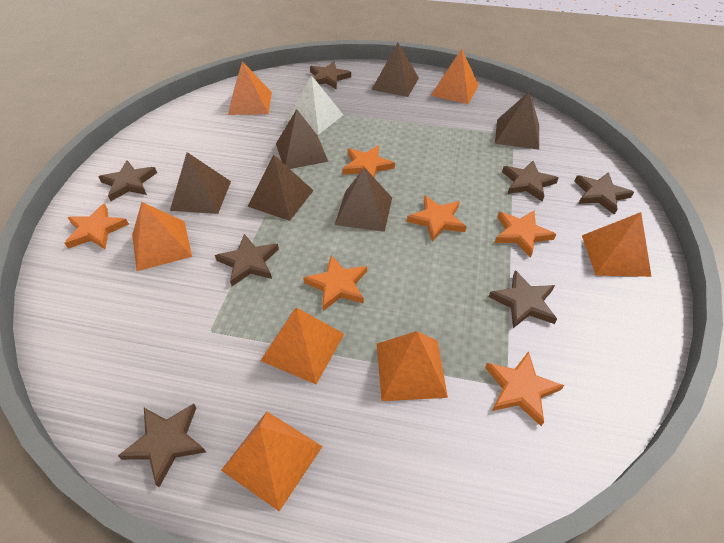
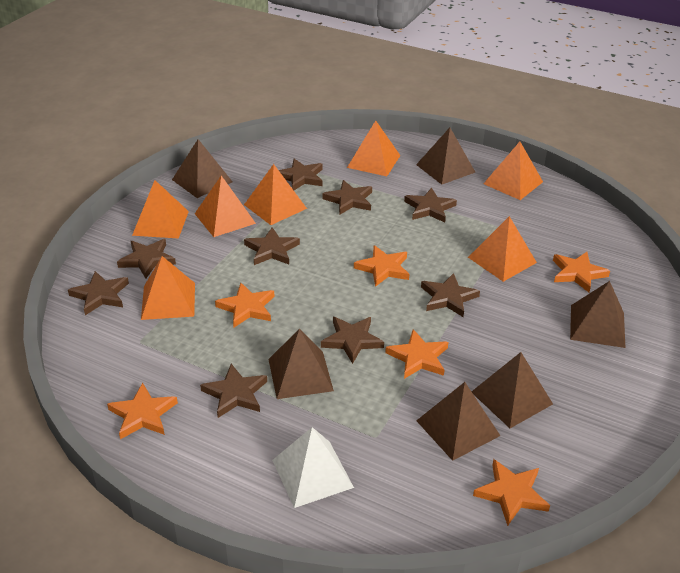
brown star: [99,160,157,201] [118,403,206,487] [215,234,279,286] [310,62,351,89] [489,270,557,328] [502,161,558,201] [575,172,634,215] = 7 -> [68,271,129,315] [117,239,176,279] [200,364,267,418] [244,227,300,265] [279,159,323,190] [321,317,384,364] [322,180,372,215] [404,188,457,222] [421,273,480,317] = 9

